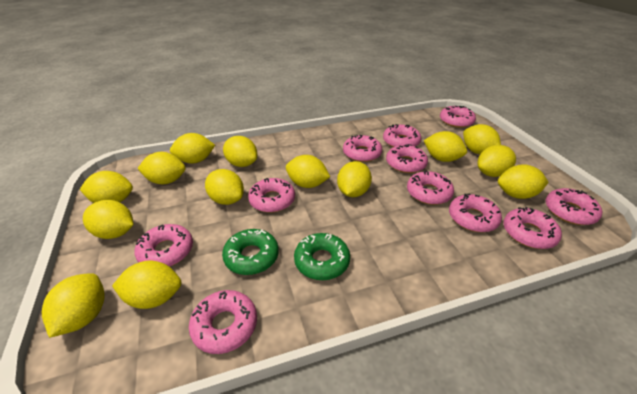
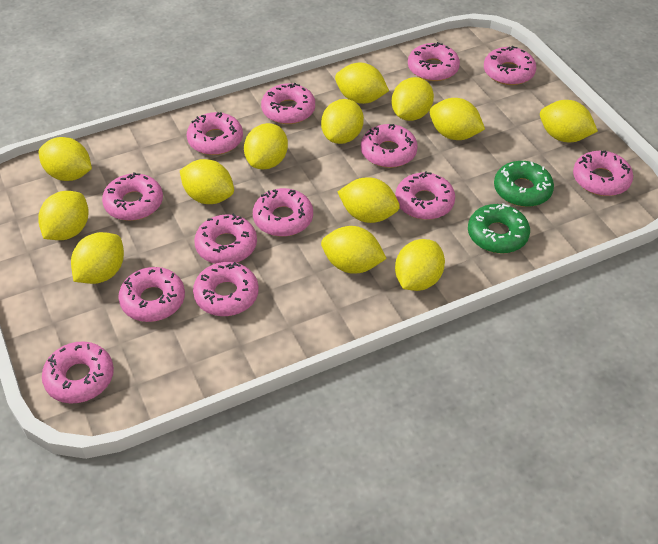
pink donut: [135,224,193,267] [189,290,257,354] [248,178,295,213] [343,135,382,162] [383,124,421,147] [386,144,428,173] [407,171,454,205] [440,106,476,128] [449,194,502,232] [503,207,562,249] [546,188,602,225] = 11 -> [42,341,114,404] [102,172,163,221] [118,267,185,322] [187,112,243,155] [193,262,259,316] [194,213,257,264] [253,188,313,237] [261,83,315,124] [361,124,418,168] [395,171,455,220] [408,42,460,81] [484,46,536,85] [573,150,633,196] = 13
yellow lemon: [42,273,105,338] [80,171,133,203] [83,200,133,239] [112,260,181,309] [137,152,185,184] [170,133,215,164] [205,169,244,205] [223,136,257,167] [286,155,330,188] [337,161,372,197] [424,131,467,162] [463,124,501,154] [477,145,516,177] [498,164,549,199] = 14 -> [38,191,89,240] [39,137,92,181] [71,232,124,284] [180,159,234,204] [244,123,288,169] [321,99,364,144] [321,226,387,274] [335,63,389,104] [338,177,400,223] [391,77,434,121] [395,239,445,291] [429,98,485,140] [540,100,598,142] = 13

